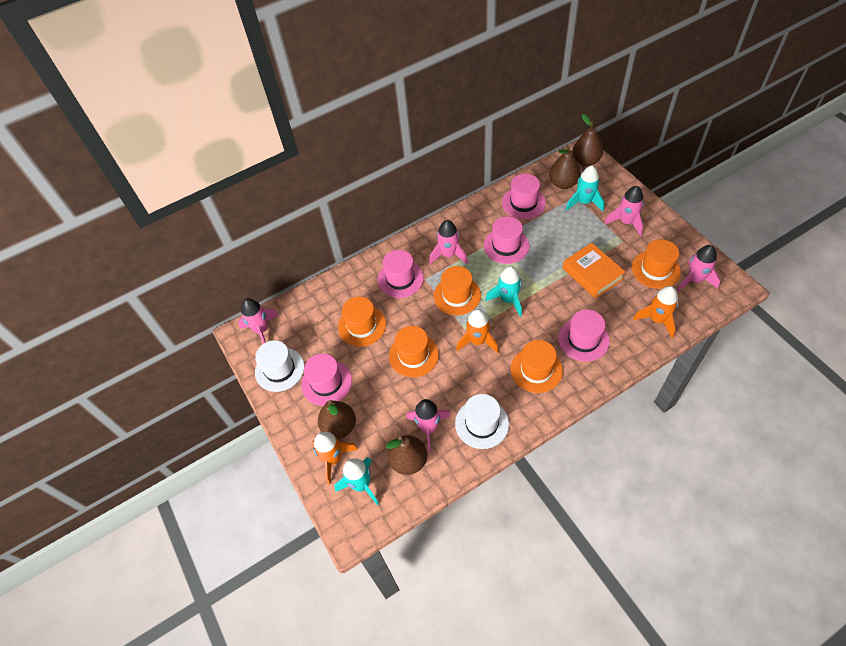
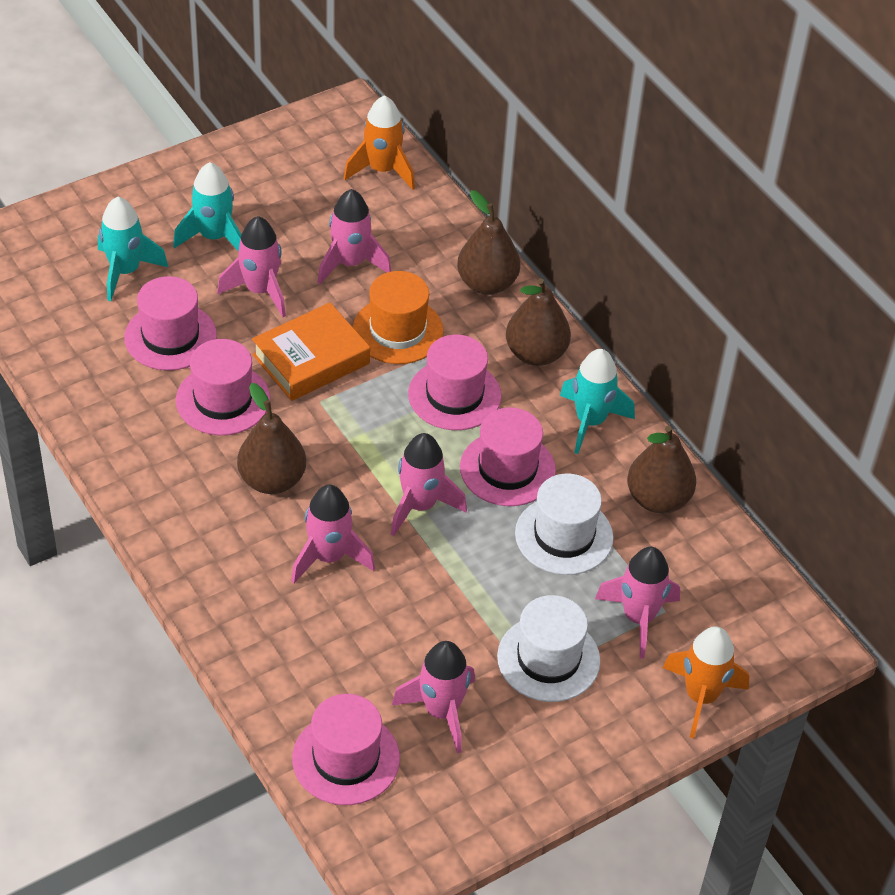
orange hat: [338,297,386,347] [389,326,439,377] [434,266,481,315] [511,340,563,393] [632,239,681,289] = 5 -> [353,271,443,364] = 1
orange rocket: [312,432,358,485] [456,309,499,353] [633,286,678,338] = 3 -> [344,95,415,190] [663,626,749,738] = 2
pink rocket: [238,298,279,344] [406,399,451,453] [429,220,468,264] [605,186,644,236] [677,245,720,292] = 5 -> [217,216,286,317] [291,485,375,583] [317,189,391,284] [391,433,467,536] [392,641,475,753] [595,547,680,659] = 6

